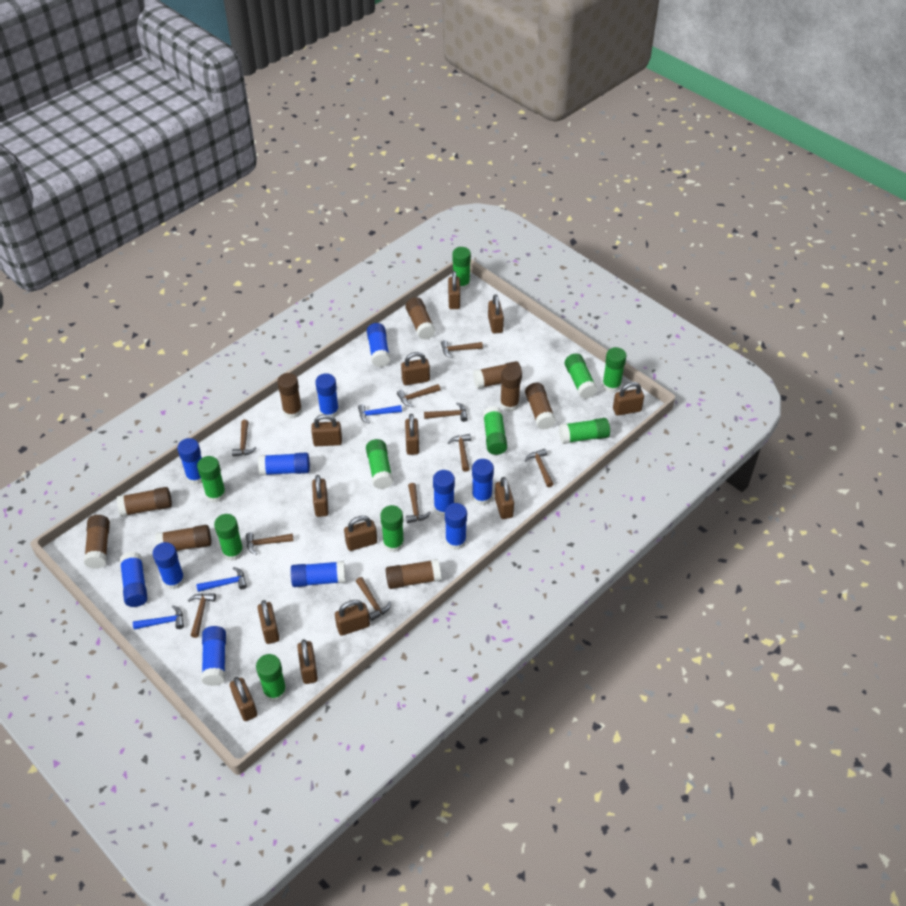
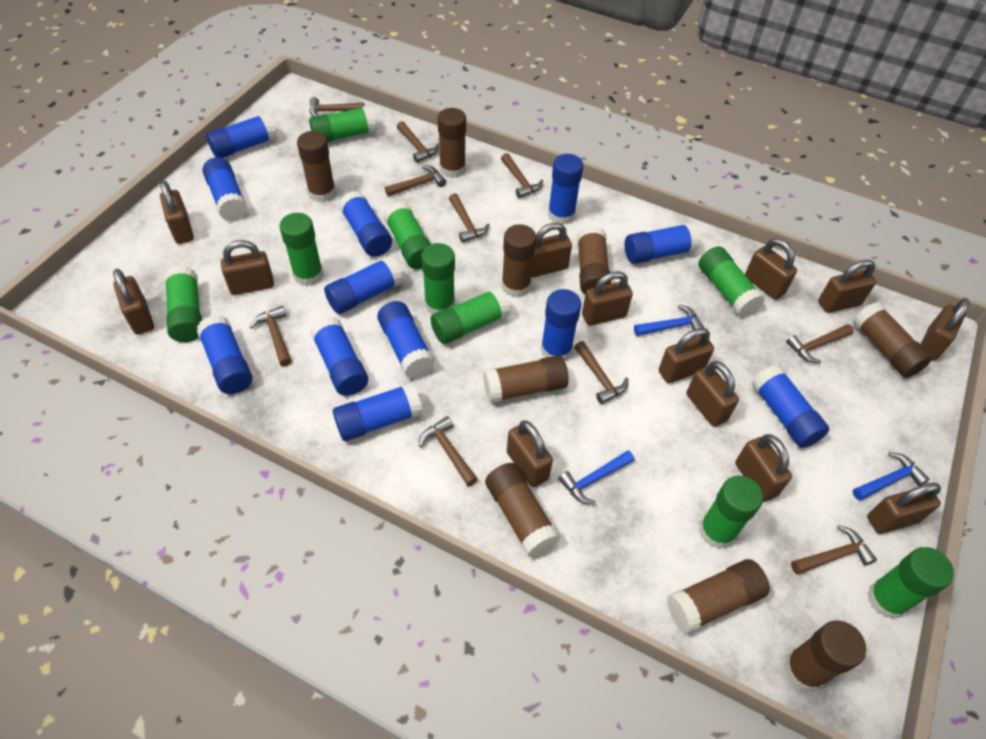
blue glue stick: [120,552,148,607] [153,542,185,590] [177,438,202,485] [201,626,226,686] [258,453,310,476] [291,561,346,587] [315,373,339,417] [367,323,390,367] [433,470,455,516] [445,503,467,550] [472,459,494,505] = 11 -> [197,315,253,394] [203,157,248,221] [206,113,277,158] [310,317,368,396] [324,256,404,314] [333,383,423,441] [339,191,392,257] [377,301,435,379] [541,289,581,360] [548,154,583,224] [625,223,701,264] [752,365,830,448] = 12
green glue stick: [197,456,226,503] [214,514,244,561] [256,654,287,702] [366,439,393,489] [380,505,404,552] [452,247,471,291] [483,406,507,455] [559,418,610,444] [564,353,598,399] [602,347,627,393] = 10 -> [165,266,202,342] [279,213,323,286] [309,106,377,142] [384,202,431,270] [421,243,455,315] [430,287,511,344] [698,246,765,317] [699,476,763,549] [867,547,954,619] = 9

